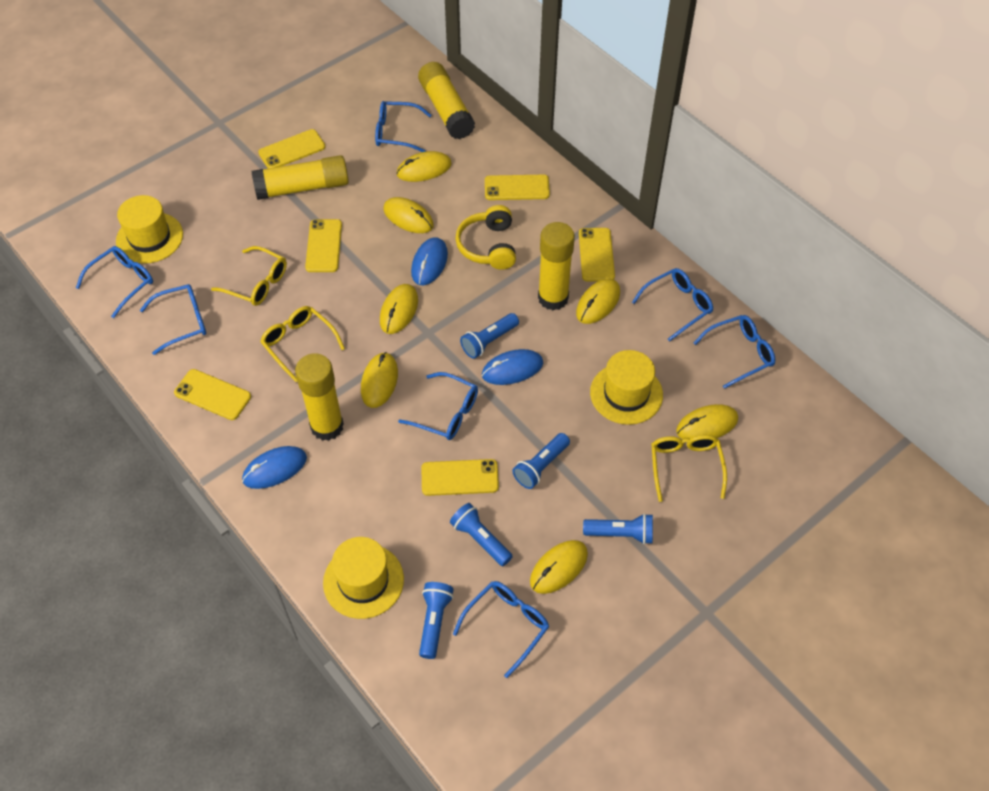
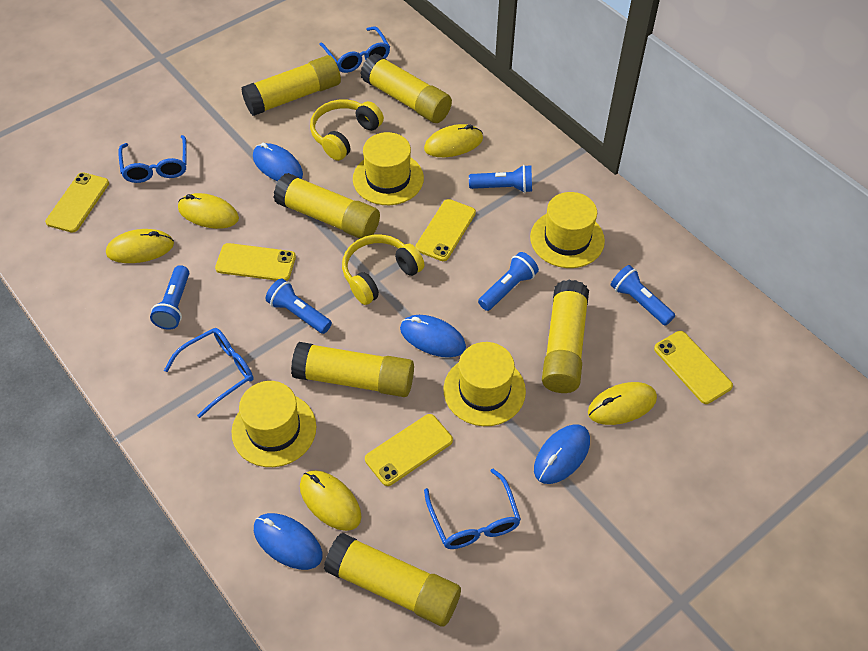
blue glasses: [76,246,153,318] [140,284,206,355] [375,101,432,152] [398,372,478,440] [453,581,549,678] [632,268,713,342] [694,315,775,389] = 7 -> [118,135,187,183] [164,328,254,418] [319,26,390,73] [424,469,521,549] = 4
blue mouse: [242,446,307,489] [411,237,448,285] [482,349,543,385] = 3 -> [253,143,303,181] [254,513,322,570] [400,315,466,357] [534,424,590,484] = 4
yellow glasses: [211,246,287,306] [260,306,345,382] [651,435,727,502] = 3 -> none = 0
yellow glue stick: [251,155,349,200] [295,353,344,441] [418,62,475,139] [538,222,575,310] = 4 -> [241,55,341,116] [273,173,380,239] [291,342,414,397] [324,533,461,627] [360,53,452,123] [542,280,589,393] = 6
yellow hat: [116,195,183,264] [323,537,404,619] [590,350,663,425] = 3 -> [232,381,316,467] [353,132,424,205] [443,342,526,426] [530,192,605,268] = 4
yellow headphones: [455,205,516,270] = 1 -> [310,99,384,161] [342,234,425,305] = 2
yellow mouse: [361,352,398,408] [380,284,418,334] [384,197,434,233] [396,151,452,182] [530,540,588,594] [576,279,620,324] [676,404,738,439] = 7 -> [106,229,174,263] [178,193,239,229] [300,470,362,531] [424,124,483,157] [588,382,657,425] = 5
yellow phone: [174,369,251,420] [258,129,326,169] [305,219,342,272] [421,459,499,496] [485,175,550,200] [579,228,615,282] = 6 -> [45,172,109,233] [215,243,296,281] [365,414,453,486] [415,199,476,261] [654,331,733,404] = 5

